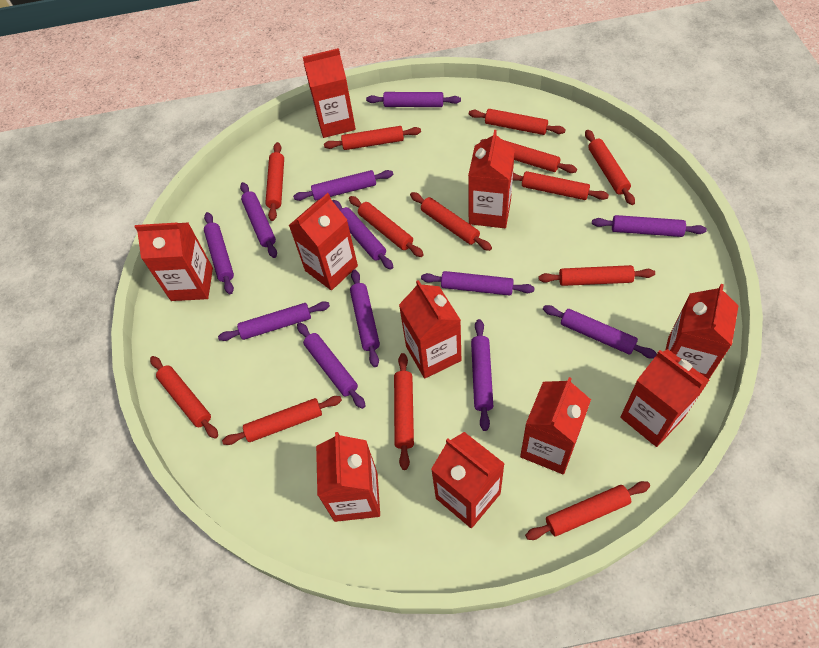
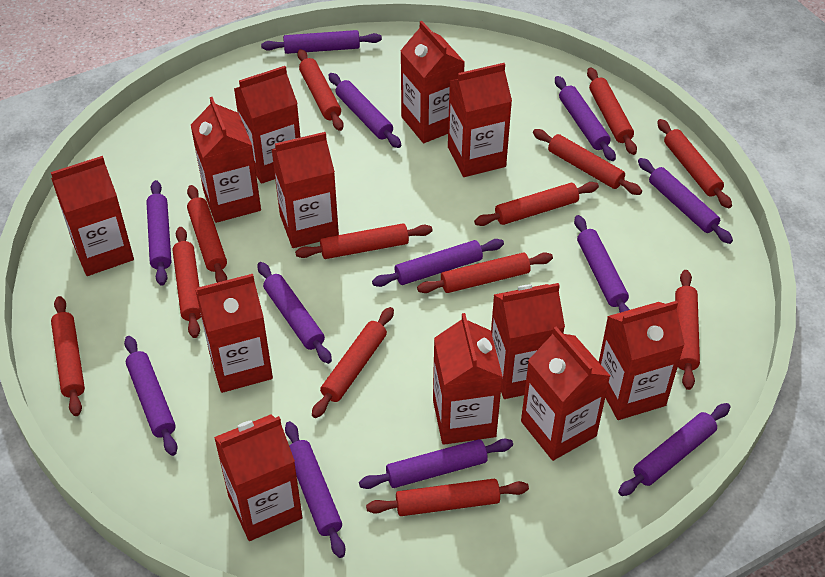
red carton: [135,222,213,301] [289,193,358,290] [303,48,356,138] [316,432,380,522] [399,280,461,379] [431,432,505,528] [468,130,515,228] [520,377,591,475] [620,349,709,447] [666,284,738,379] = 10 -> [51,156,134,276] [191,97,261,223] [195,274,273,393] [214,414,303,541] [234,66,300,184] [271,132,339,248] [400,21,465,143] [433,313,503,445] [448,63,512,177] [491,283,565,399] [521,327,610,461] [599,301,685,420] = 12

